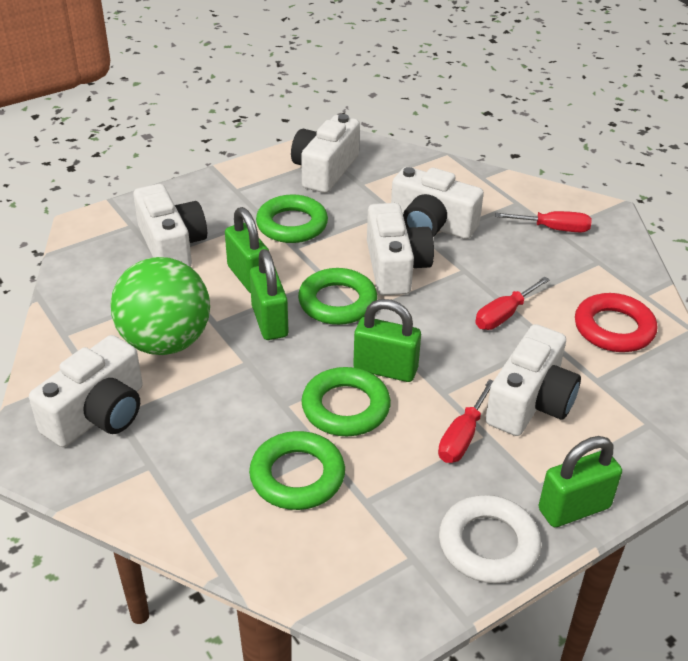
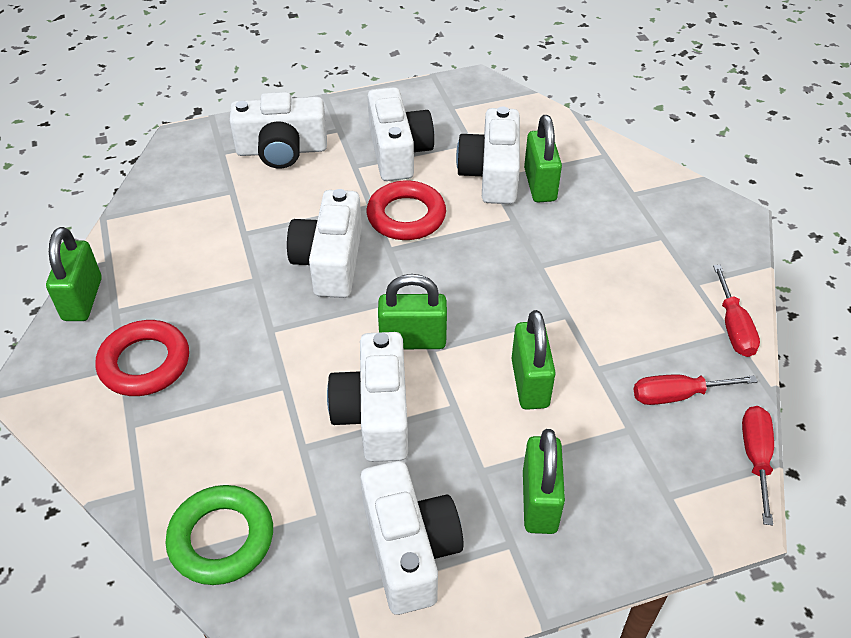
green ball: [111,257,210,355] = 1 -> none = 0
green padlock: [225,207,269,293] [250,249,288,340] [353,299,421,382] [538,436,622,527] = 4 -> [46,227,102,321] [378,274,447,349] [511,310,556,410] [523,429,565,534] [524,115,562,202] = 5
green ring: [249,431,345,510] [256,194,328,243] [298,268,377,325] [301,367,391,436] = 4 -> [166,485,273,585] = 1
red ring: [575,293,657,352] = 1 -> [95,320,189,396] [367,180,446,240] = 2
white ring: [439,495,541,584] = 1 -> none = 0

